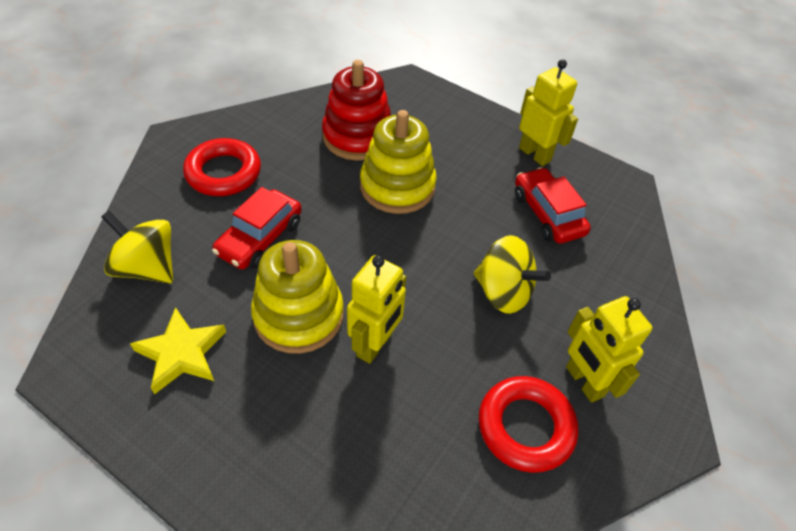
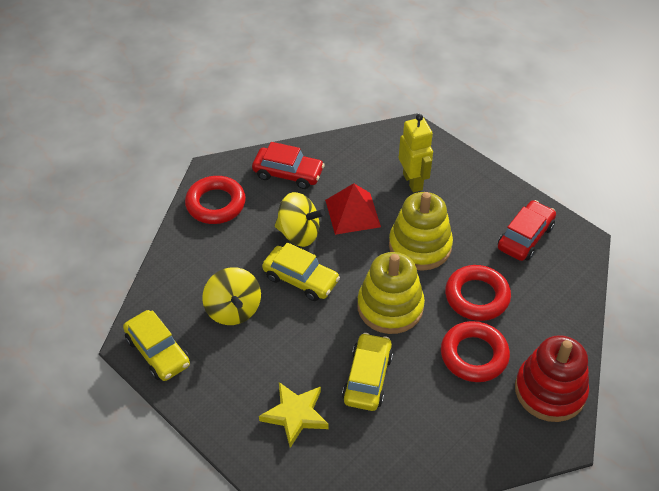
red pyramid: none = 0 -> [325,183,381,235] = 1
red ring: [183,138,261,196] [479,376,578,473] = 2 -> [185,176,246,224] [441,321,510,382] [445,265,511,321] = 3
yellow car: none = 0 -> [123,310,190,381] [262,242,340,301] [342,333,393,411] = 3
yellow robot: [347,255,406,364] [519,59,578,166] [566,296,652,403] = 3 -> [399,114,433,193] = 1

